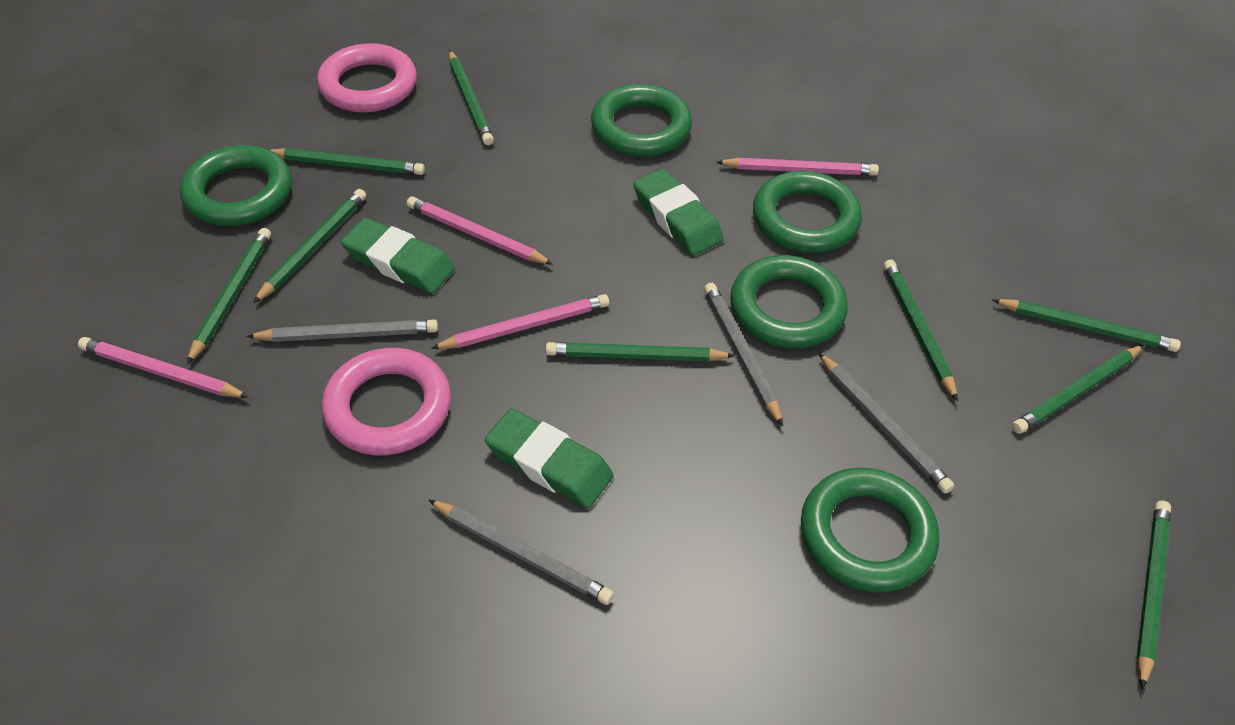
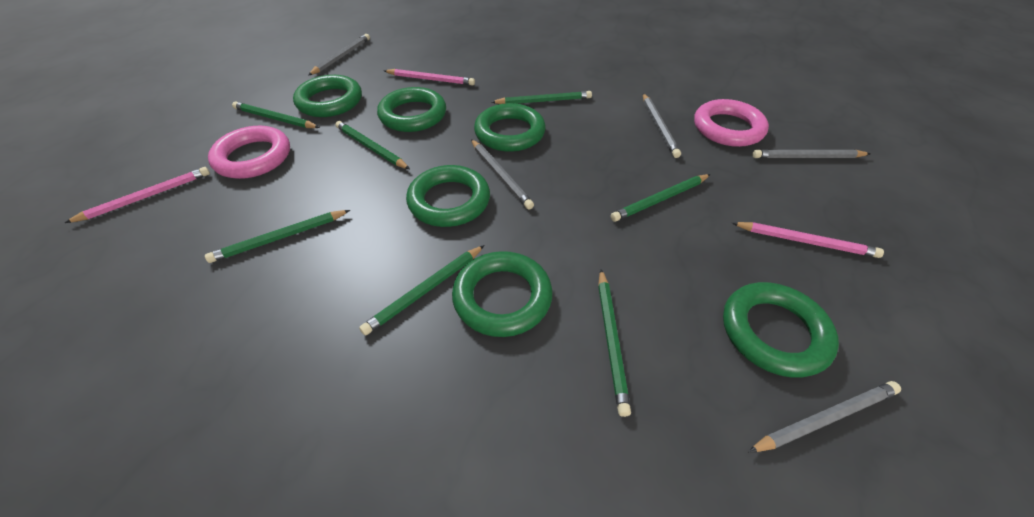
green eraser: [341,218,455,293] [485,408,613,508] [633,169,724,256] = 3 -> none = 0
green pencil: [187,228,271,364] [253,189,366,303] [270,148,425,175] [449,50,494,145] [546,342,735,362] [883,259,958,402] [992,299,1181,352] [1012,345,1144,434] [1136,500,1171,690] = 9 -> [205,210,350,263] [232,101,320,128] [335,121,410,169] [359,245,485,335] [491,91,592,104] [598,269,631,417] [610,174,711,222] = 7
green ring: [180,145,292,226] [591,84,692,157] [730,255,848,348] [753,171,862,253] [801,468,939,592] = 5 -> [293,75,362,117] [377,87,446,132] [406,165,490,227] [452,251,552,337] [474,103,546,152] [723,282,839,378] = 6
grey pencil: [246,319,438,342] [428,499,614,605] [704,283,783,426] [818,352,954,494] = 4 -> [308,34,370,75] [471,139,534,210] [643,93,681,158] [748,381,901,452] [752,150,870,158] = 5
pink pencil: [78,337,249,398] [407,196,553,265] [431,294,609,349] [716,158,879,176] = 4 -> [65,167,210,223] [384,69,475,86] [732,222,884,258] = 3

